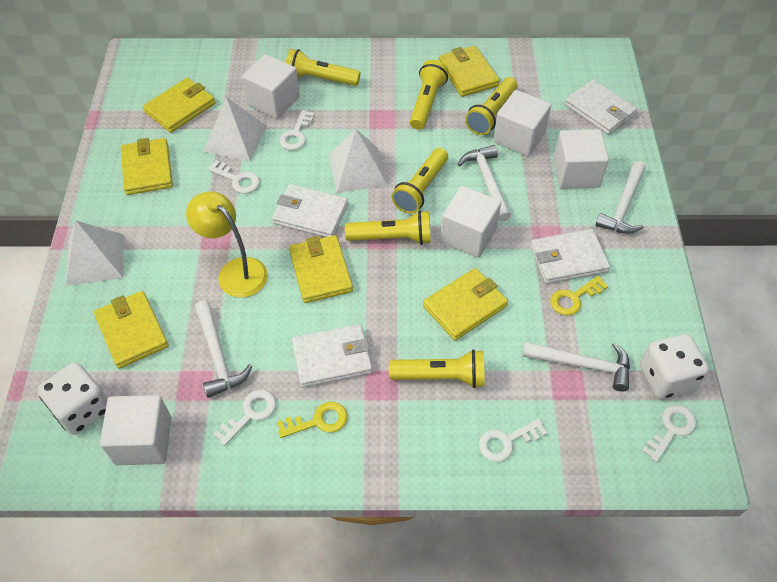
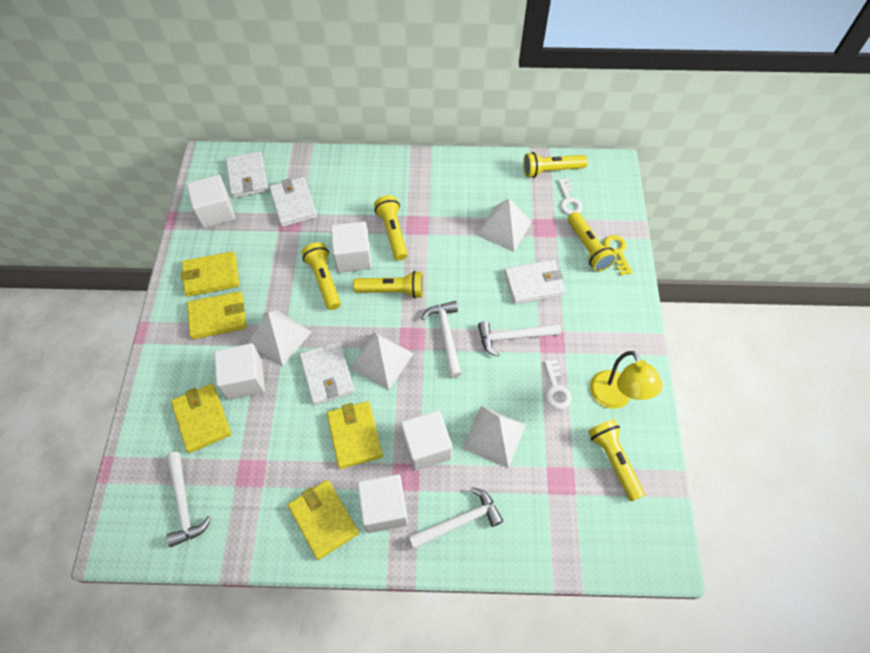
white dice: [37,362,108,435] [640,334,709,399] = 2 -> none = 0
white key: [208,160,260,194] [213,390,276,446] [279,110,315,150] [479,419,548,462] [642,405,696,463] = 5 -> [544,360,572,409] [558,178,582,215] = 2
white pyramid: [66,221,124,286] [203,97,267,161] [329,129,388,193] = 3 -> [248,310,311,366] [350,333,414,390] [462,406,526,468] [476,199,532,252] = 4
yellow key: [277,402,348,438] [550,276,608,316] = 2 -> [604,235,633,275] = 1
yellow wallet: [94,291,169,369] [121,138,173,195] [143,78,215,133] [289,235,353,303] [423,268,508,340] [439,46,500,97] = 6 -> [171,384,231,453] [181,251,239,297] [187,292,246,339] [288,480,359,560] [327,401,383,469] = 5

